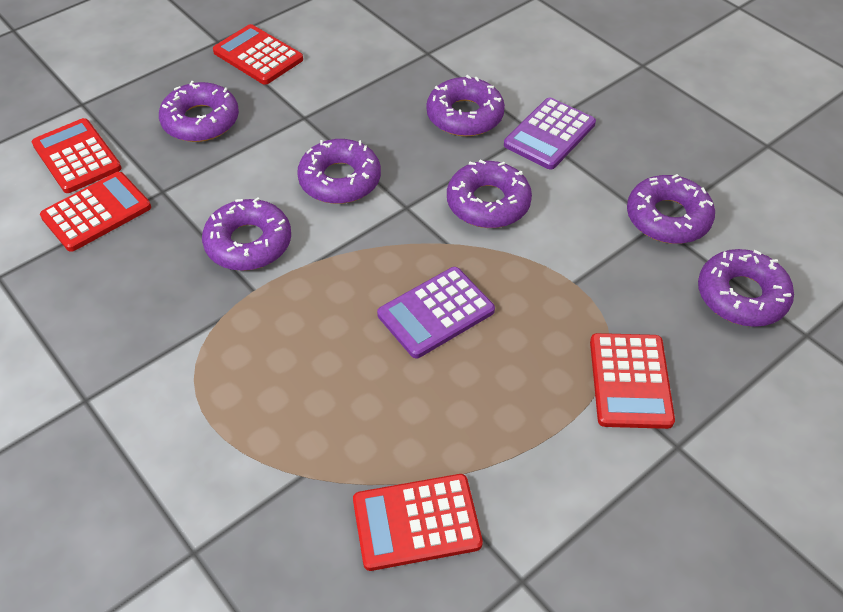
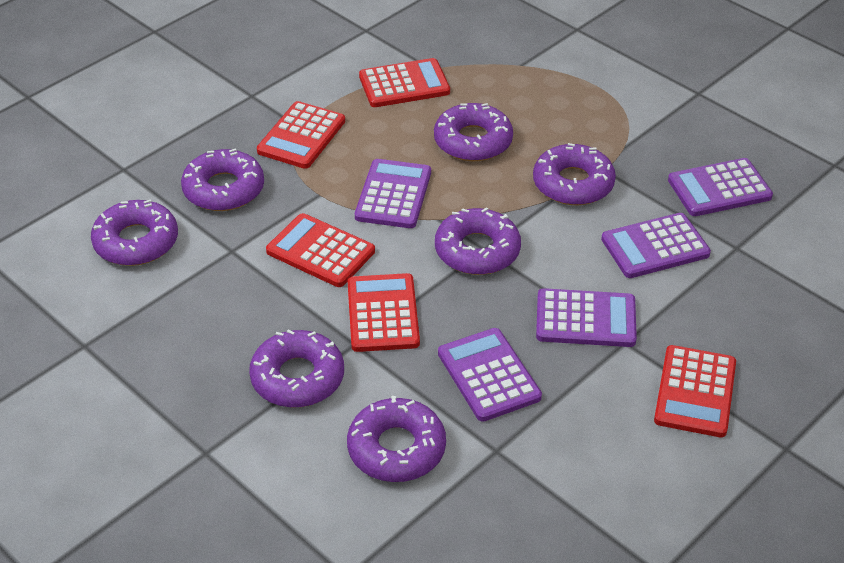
purple calculator: [377,267,495,358] [504,97,596,170] = 2 -> [355,159,431,228] [438,328,542,422] [536,288,637,347] [601,213,711,278] [668,158,773,216] = 5

